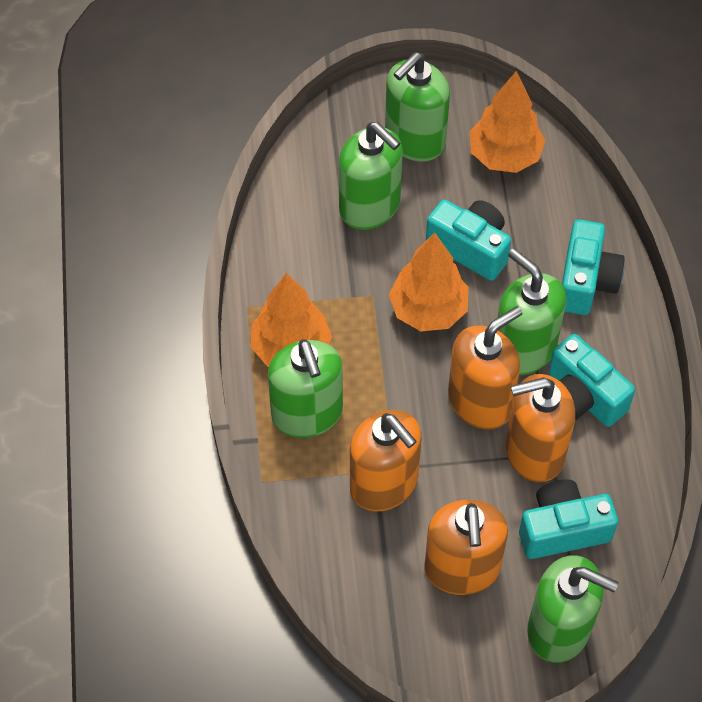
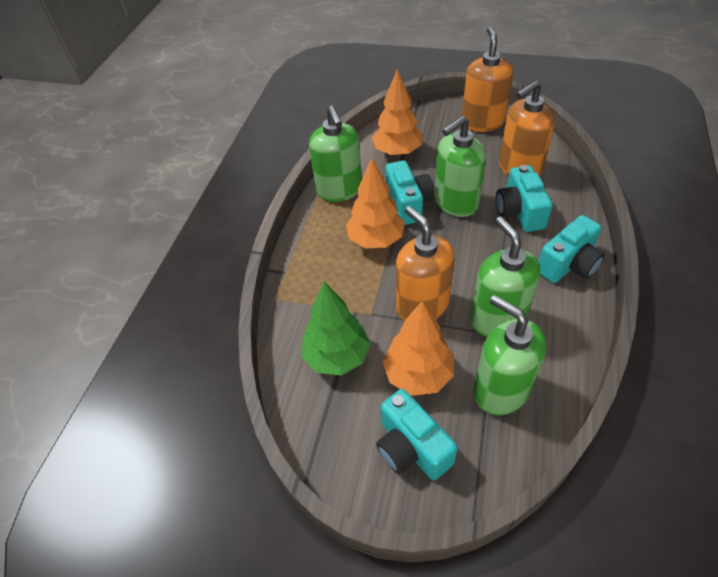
green soap dispenser: [268,339,343,438] [339,122,403,230] [385,52,450,162] [497,248,566,375] [527,555,618,663] = 5 -> [309,106,362,202] [434,116,486,217] [470,217,541,337] [474,295,547,416] = 4
green tree: none = 0 -> [302,282,370,375] = 1
orange soap dispenser: [350,410,422,511] [424,500,508,595] [448,306,522,430] [505,374,575,482] = 4 -> [396,206,455,321] [462,27,513,132] [499,81,555,177] = 3

